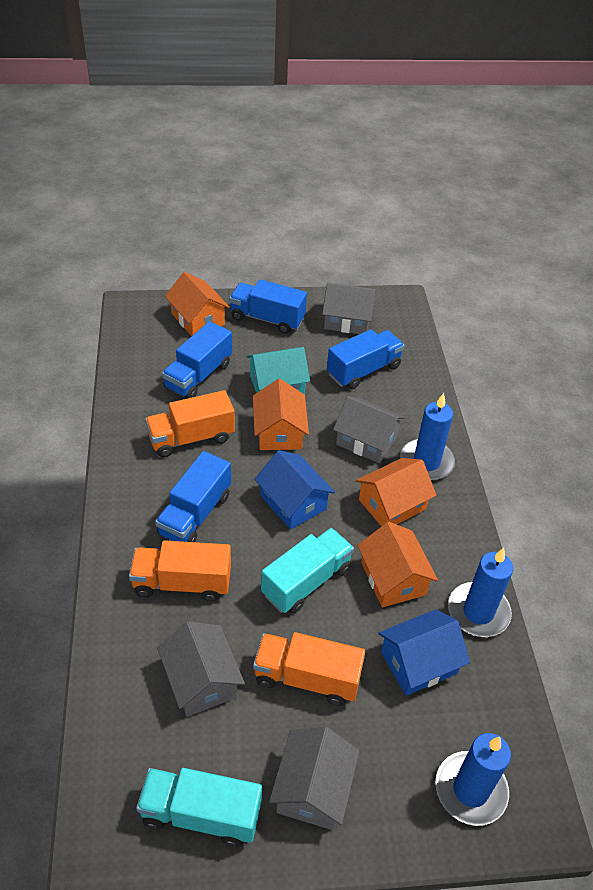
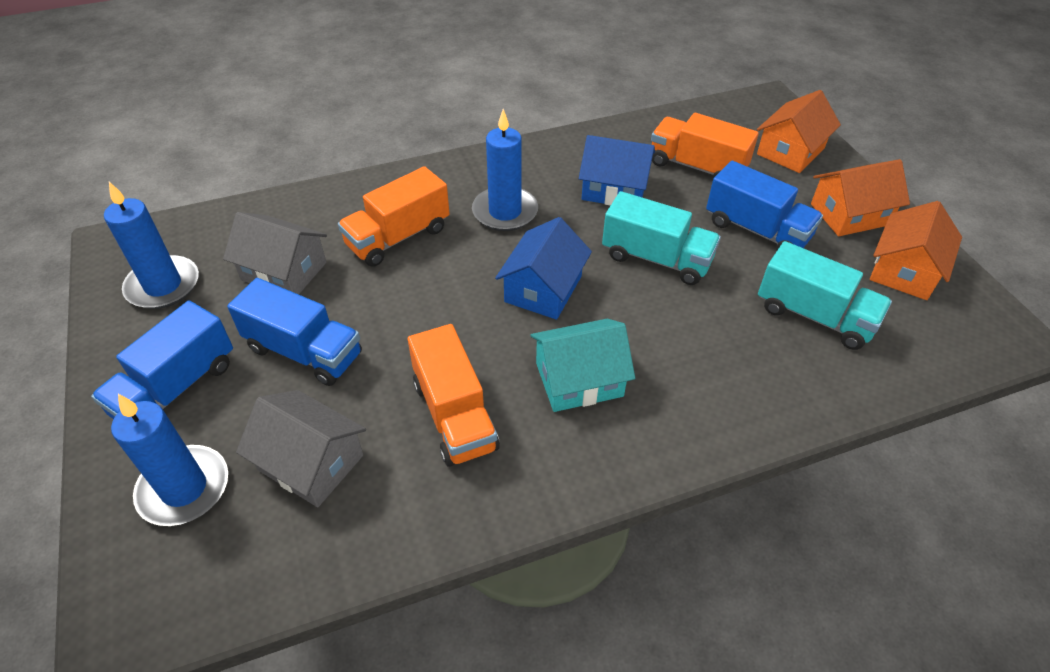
blue truck: [155,451,231,542] [162,321,232,399] [229,279,307,334] [327,329,404,389] = 4 -> [91,300,233,419] [227,278,362,386] [706,161,823,250] = 3
grey house: [157,621,245,717] [269,727,359,830] [322,283,376,334] [333,396,406,463] = 4 -> [223,212,327,294] [236,390,366,507] = 2
orange house: [165,272,230,336] [253,379,309,450] [356,458,436,527] [357,522,438,607] = 4 -> [757,90,841,173] [811,159,910,236] [870,201,962,300] = 3

